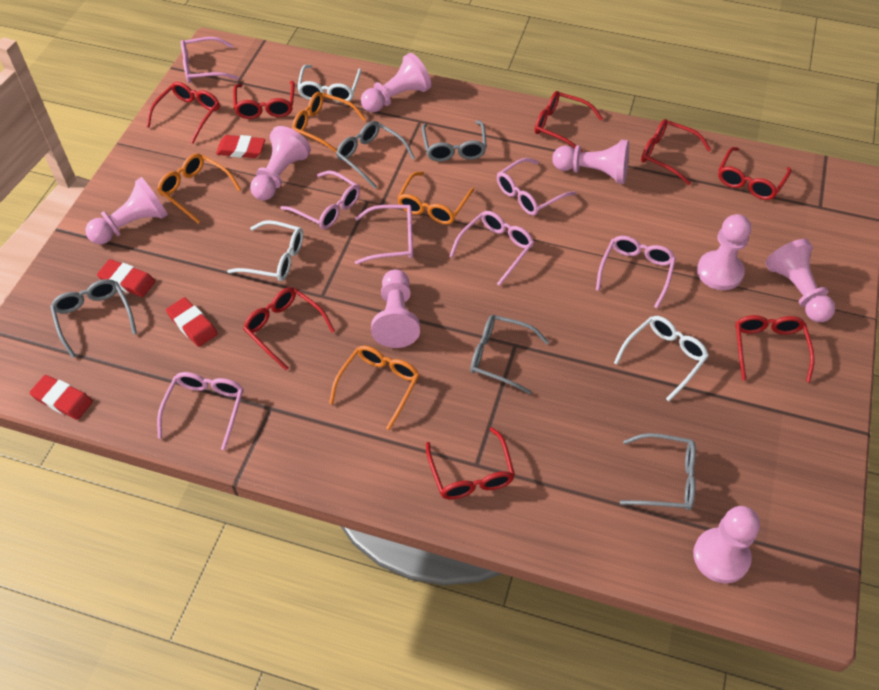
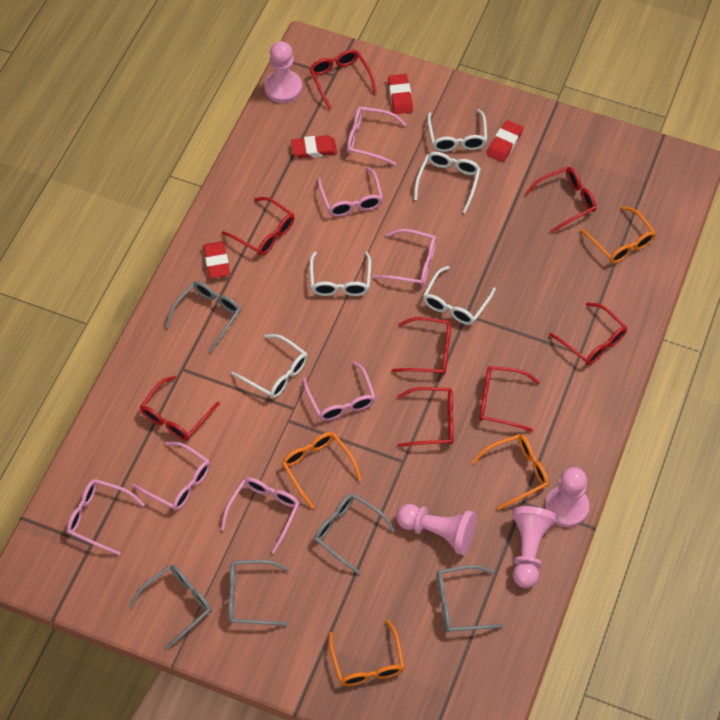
pink pawn: [86,177,168,244] [250,126,311,201] [361,53,431,112] [371,269,420,348] [552,140,629,184] [693,506,760,583] [697,214,751,290] [765,239,835,322] = 8 -> [264,41,302,103] [396,504,477,555] [512,506,557,588] [545,467,589,527] = 4
white glasses: [227,220,303,281] [297,65,361,103] [614,316,709,401] = 3 -> [231,334,308,399] [310,251,371,296] [414,152,481,213] [423,266,496,325] [427,109,487,152] = 5

